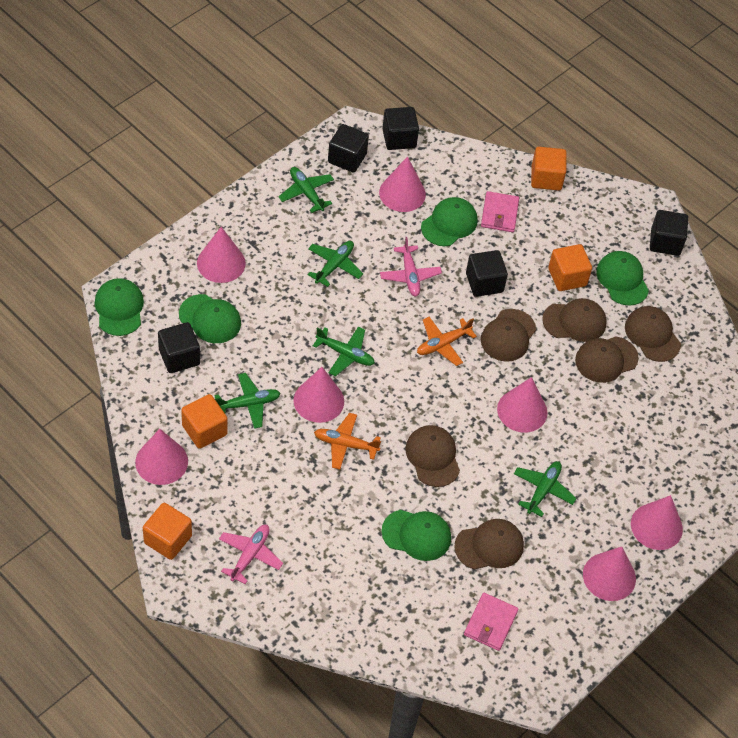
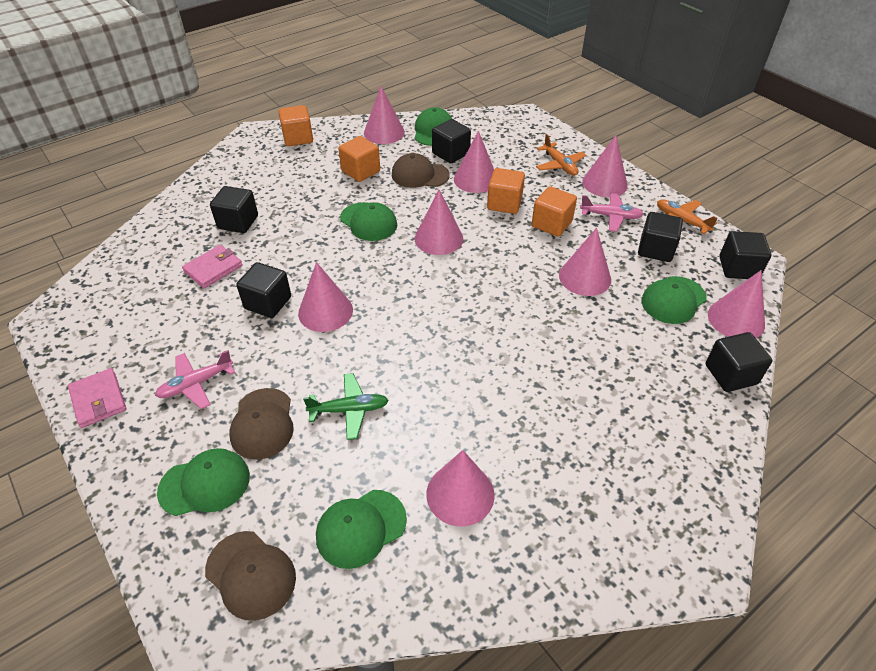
black cube: [158,322,200,373] [328,124,369,173] [382,107,419,150] [466,250,508,297] [650,210,688,256] = 5 -> [210,186,258,233] [236,262,291,318] [432,119,471,163] [638,212,683,262] [705,332,772,392] [719,231,771,279] = 6
brown cap: [405,425,460,487] [454,519,524,570] [481,309,536,362] [542,298,606,342] [575,336,639,383] [625,306,681,362] = 6 -> [205,531,296,621] [229,388,294,460] [392,153,450,188] = 3
green plane: [214,373,281,429] [278,167,334,213] [307,241,363,287] [313,326,375,376] [514,461,577,517] = 5 -> [303,373,389,440] = 1
pink cone: [135,429,188,485] [197,227,246,283] [294,367,344,423] [379,156,426,212] [497,377,548,433] [583,547,636,601] [631,495,683,550] = 7 -> [298,262,353,332] [364,86,405,144] [415,190,463,255] [426,450,495,526] [454,131,494,193] [559,228,611,296] [582,135,628,197] [708,270,765,338] = 8

